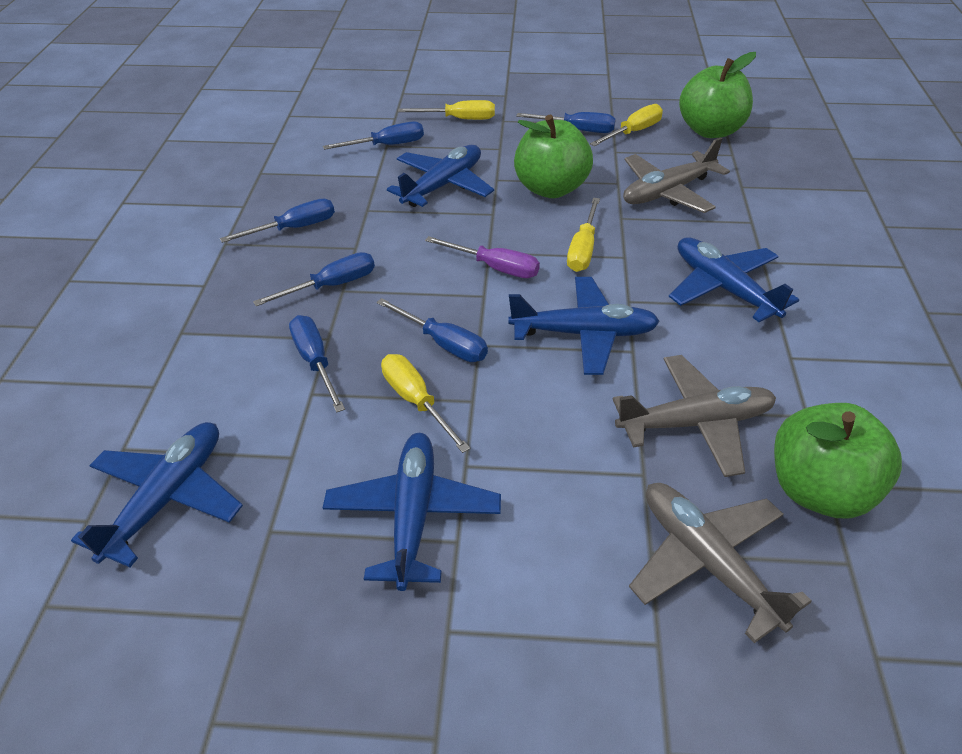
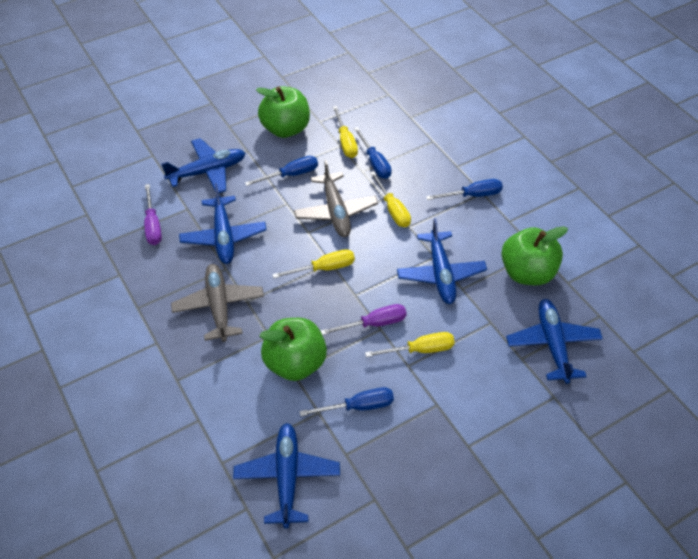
blue screwdriver: [220,199,335,243] [253,252,375,306] [289,315,345,413] [323,121,424,150] [376,298,488,362] [516,112,616,133] = 6 -> [245,156,318,186] [300,387,394,416] [354,127,392,179] [426,179,503,200] = 4
grey plane: [613,355,776,477] [623,137,730,213] [629,483,812,643] = 3 -> [171,264,264,342] [294,160,378,237] = 2
purple screwdriver: [425,236,540,278] = 1 -> [144,184,162,245] [321,304,407,335] = 2

